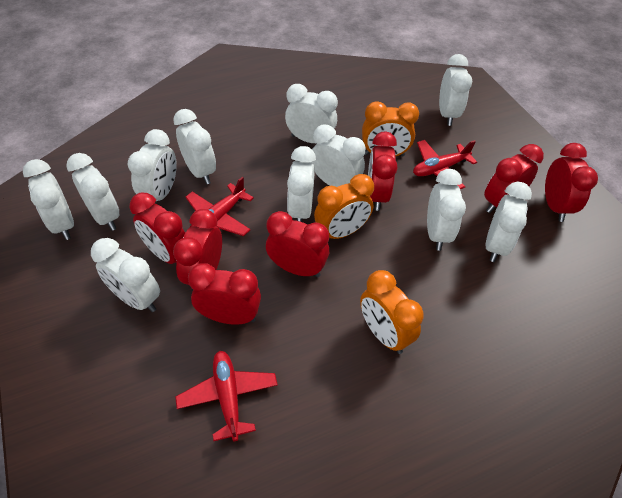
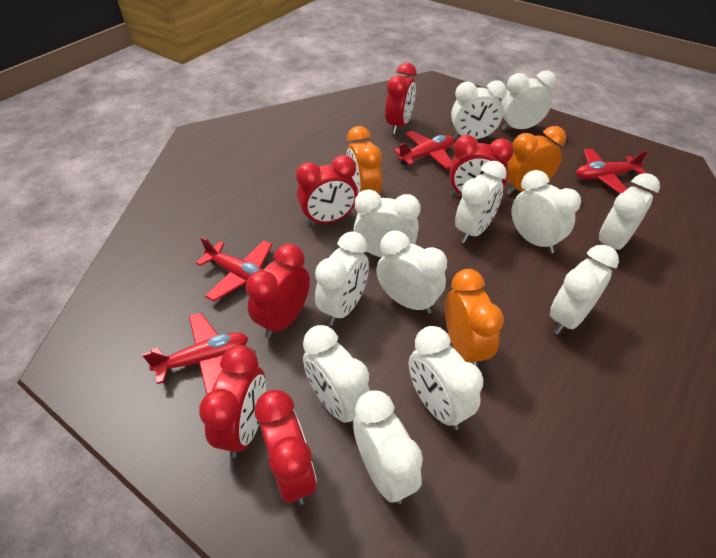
red clock: [130,193,185,264] [173,209,222,285] [188,263,261,324] [266,211,329,277] [368,132,398,211] [484,144,544,213] [545,143,598,222] = 7 -> [199,345,266,458] [246,244,310,338] [255,390,317,505] [296,155,358,226] [385,63,417,134] [450,135,514,196] = 6
red plane: [175,351,278,441] [186,177,254,236] [413,140,477,189] = 3 -> [142,313,248,394] [196,237,272,302] [393,131,454,169] [576,149,648,194] = 4
white clock: [23,159,74,240] [66,153,120,231] [91,238,160,312] [127,129,177,204] [173,109,216,184] [285,84,338,143] [287,146,316,222] [311,125,365,187] [427,169,466,251] [439,54,472,126] [486,182,532,262] = 11 -> [303,325,370,426] [315,232,369,326] [353,390,423,504] [354,189,421,257] [376,231,447,314] [409,326,483,430] [451,80,507,140] [455,161,507,243] [501,70,556,131] [511,170,581,254] [550,245,619,335] [599,173,660,250] = 12

